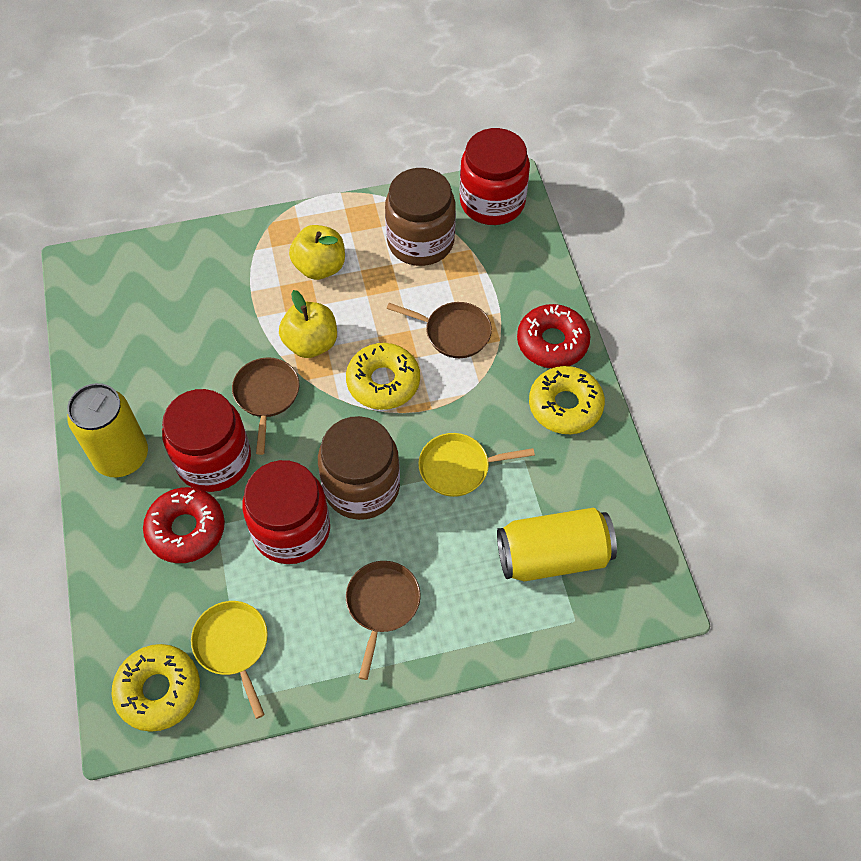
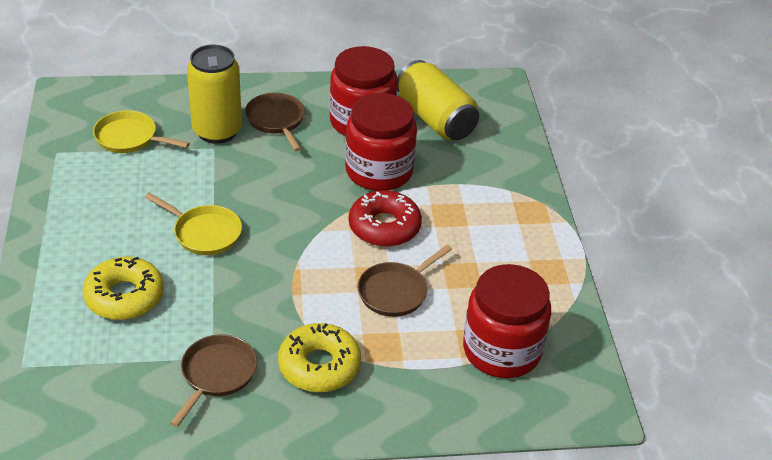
brown jar: [318,416,400,520] [385,168,456,266] = 2 -> none = 0
red donut: [143,487,225,563] [517,304,590,368] = 2 -> [349,190,422,247] = 1
yellow apple: [279,290,337,358] [289,225,345,280] = 2 -> none = 0
yellow donut: [112,644,200,732] [346,343,420,410] [529,366,605,434] = 3 -> [83,256,164,320] [278,323,361,392] = 2

